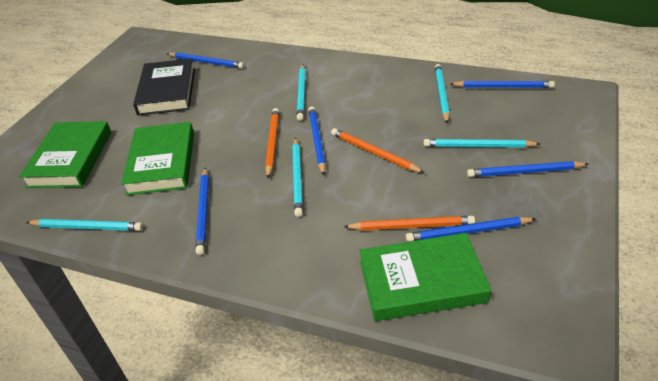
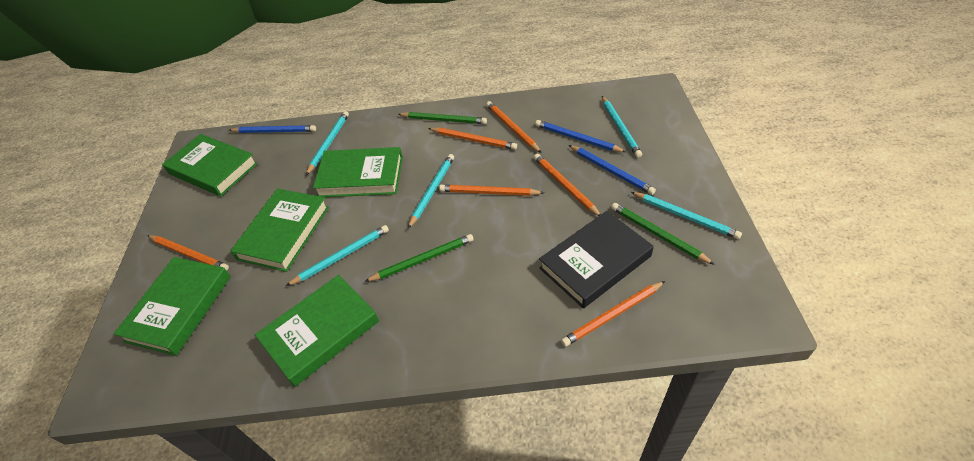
blue pencil: [167,52,244,69] [196,167,209,255] [308,106,326,176] [405,217,536,242] [450,81,555,88] [467,161,588,177] = 6 -> [229,125,316,133] [535,120,626,152] [569,145,656,195] = 3
green book: [19,121,111,188] [121,122,194,195] [359,233,491,321] = 3 -> [114,257,231,356] [162,134,258,196] [231,188,329,272] [255,275,379,387] [313,147,403,197] = 5
green pencil: none = 0 -> [364,234,474,282] [398,112,487,124] [611,203,715,265] = 3
orange pencil: [265,108,279,178] [331,128,424,173] [344,216,475,230] = 3 -> [147,235,229,271] [428,128,517,150] [439,185,544,196] [486,101,542,153] [534,154,601,216] [561,281,665,347] = 6

